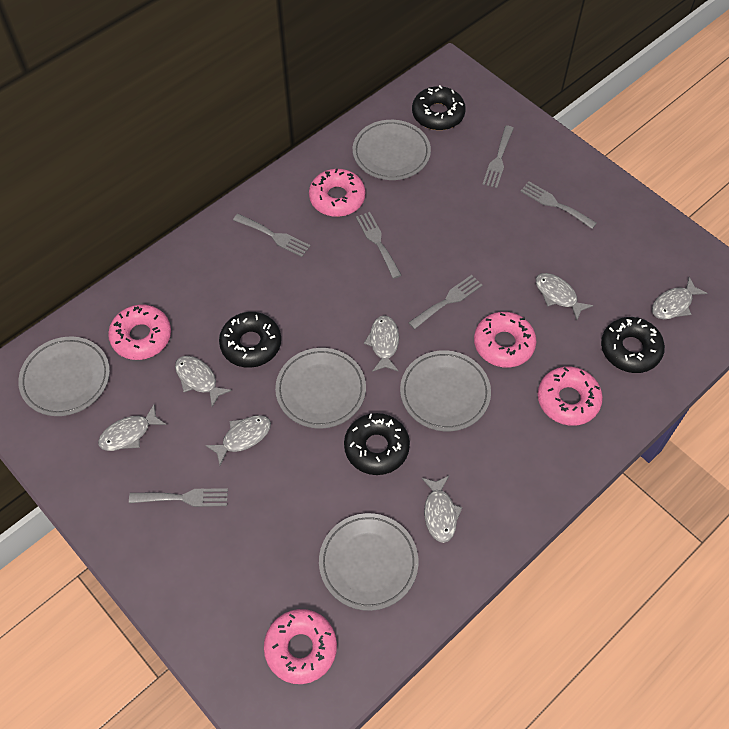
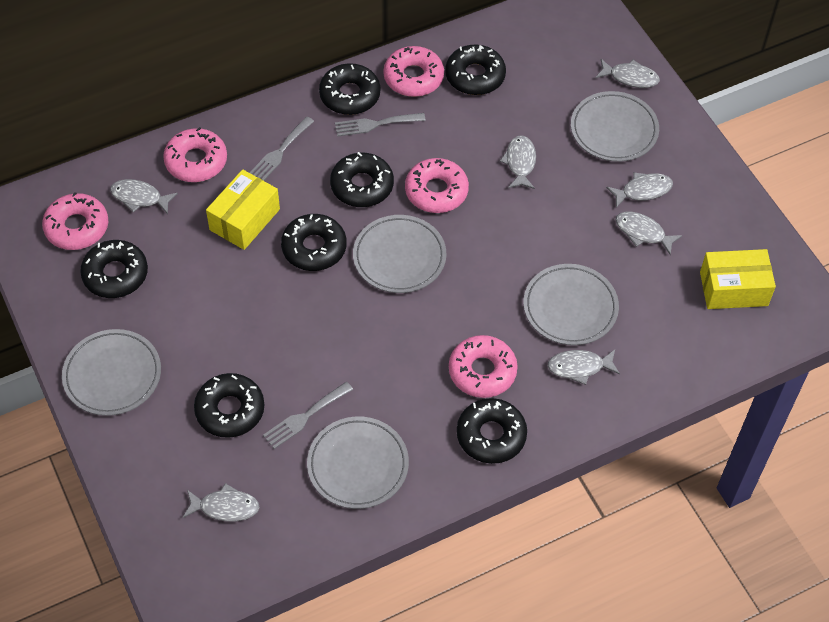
black donut: [219,312,281,368] [344,413,410,475] [412,85,466,130] [601,317,665,373] = 4 -> [80,240,148,298] [194,373,264,438] [281,214,347,271] [319,63,380,115] [330,152,394,207] [445,45,506,95] [457,398,527,464] = 7
grey fork: [129,488,228,507] [233,214,310,257] [356,212,401,279] [408,275,482,329] [483,126,514,188] [520,182,597,229] = 6 -> [250,117,314,181] [263,382,353,449] [335,113,426,137] = 3
yellow box: none = 0 -> [206,169,280,250] [700,249,776,309] = 2

